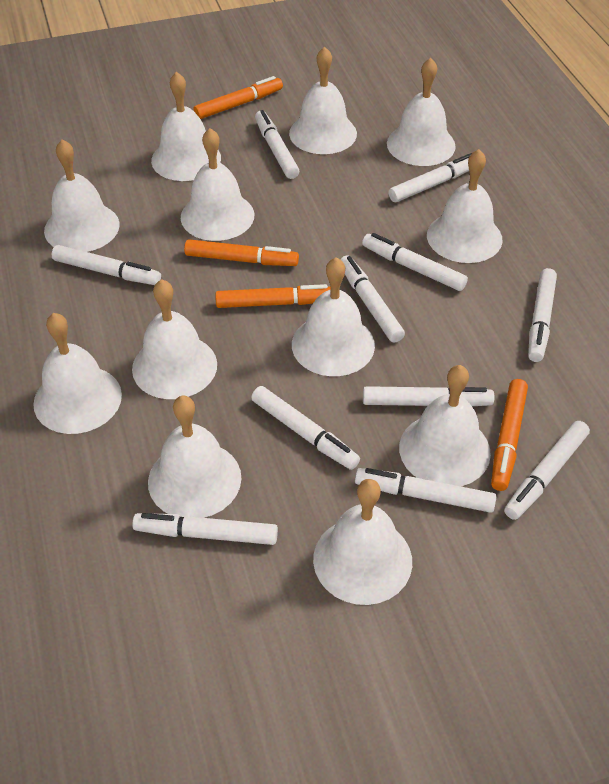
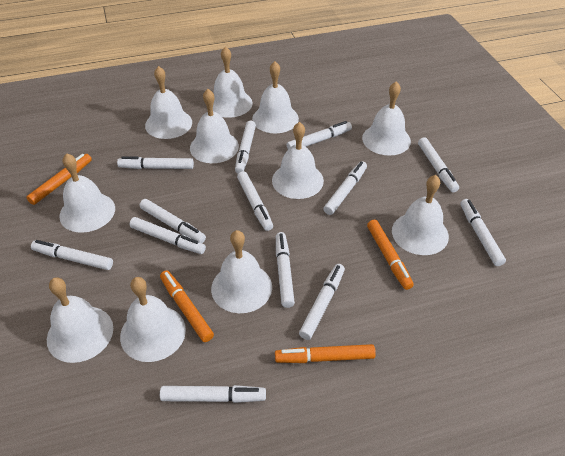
white bell: [33,313,122,434] [44,140,120,252] [132,279,217,399] [148,396,241,518] [151,72,221,181] [181,128,254,241] [289,46,357,154] [292,257,375,376] [313,479,412,605] [387,58,456,166] [399,365,491,486] [427,149,503,263] = 12 -> [47,278,113,363] [59,153,115,233] [120,277,186,362] [145,66,192,139] [190,89,239,163] [211,230,272,313] [213,46,253,118] [252,61,299,133] [272,122,324,199] [362,82,411,156] [392,175,449,255] = 11
white marker: [52,245,161,285] [132,513,278,545] [251,386,360,470] [255,110,299,179] [340,255,405,343] [355,468,496,513] [362,233,468,291] [363,386,494,406] [388,153,472,202] [504,421,590,520] [528,268,557,362] = 11 -> [31,240,113,270] [117,156,194,169] [129,217,206,254] [139,199,206,243] [160,385,266,403] [235,121,256,173] [237,171,273,231] [276,232,295,308] [287,121,352,149] [299,264,345,340] [323,161,367,215] [418,137,459,192] [460,199,506,266] = 13

